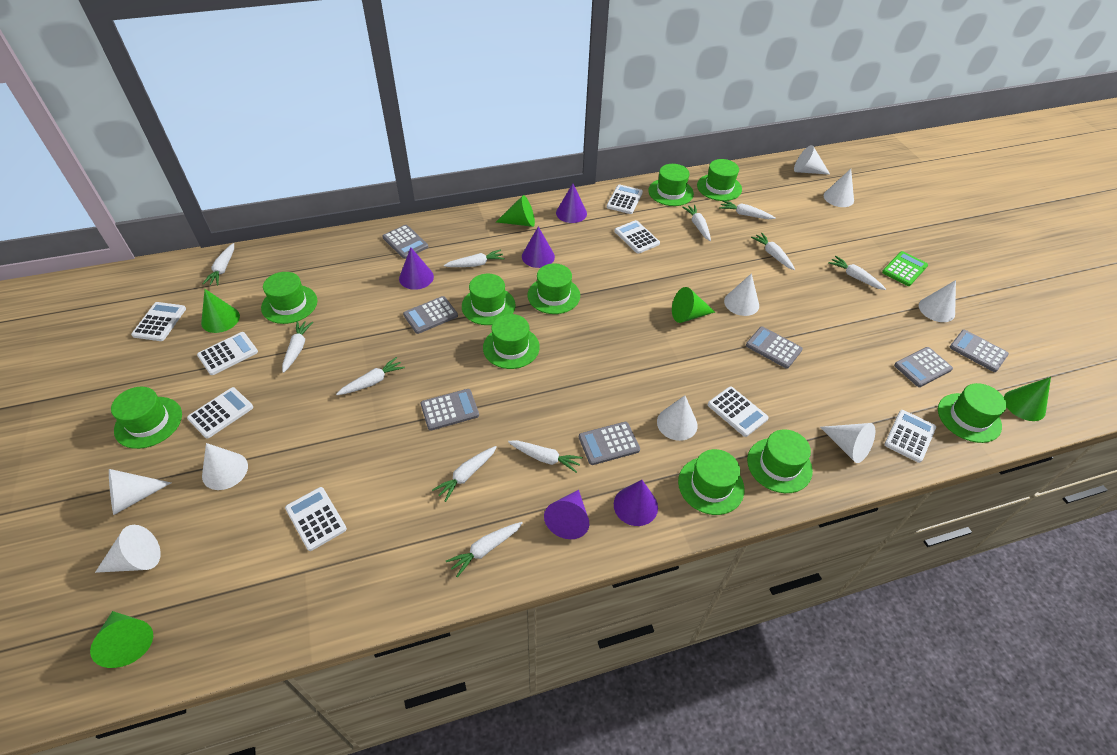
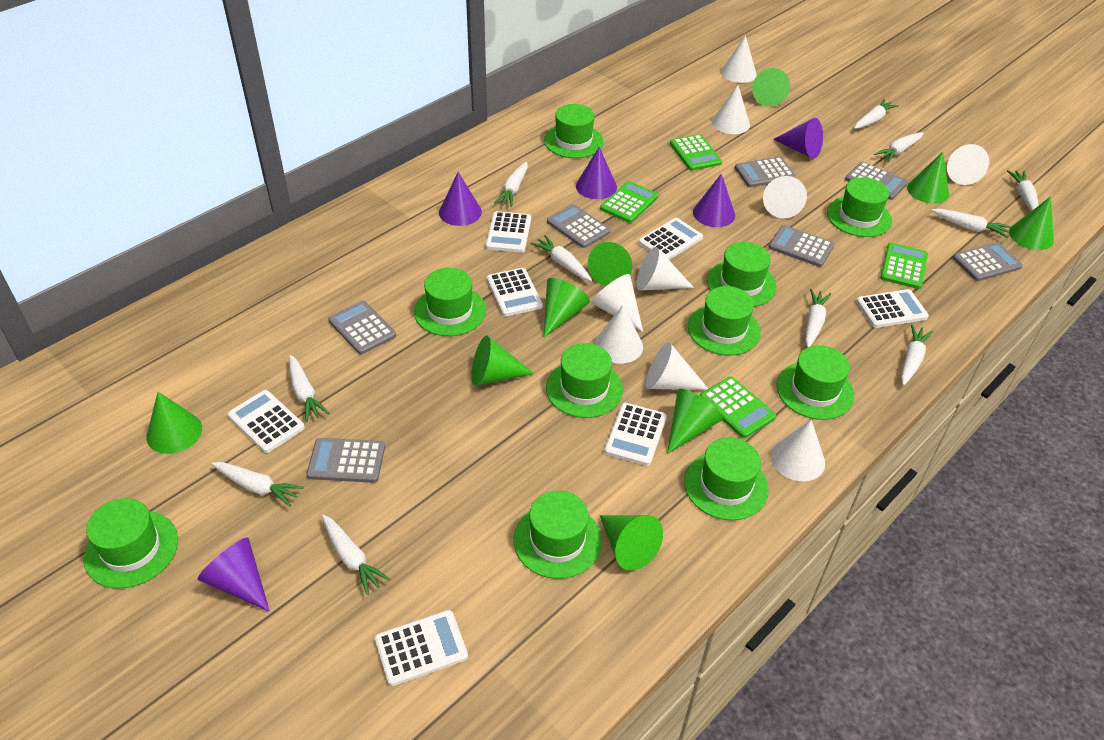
green calculator: [882,251,928,286] = 1 -> [600,181,658,223] [670,134,722,171] [700,377,776,438] [880,243,928,289] = 4
green cone: [90,611,153,668] [201,289,240,333] [496,195,535,227] [672,287,715,323] [1004,377,1051,421] = 5 -> [146,392,202,454] [471,336,534,386] [544,278,590,337] [588,242,632,286] [599,515,663,571] [667,389,723,454] [752,68,790,107] [907,152,949,204] [1009,196,1054,250] = 9
white calculator: [131,302,186,341] [187,387,253,439] [197,332,258,375] [285,487,347,551] [607,184,643,214] [614,220,660,254] [708,386,769,437] [885,410,936,463] = 8 -> [228,390,305,453] [375,610,468,686] [486,211,531,253] [487,268,543,317] [604,403,667,466] [639,218,703,260] [856,289,929,328] = 7

